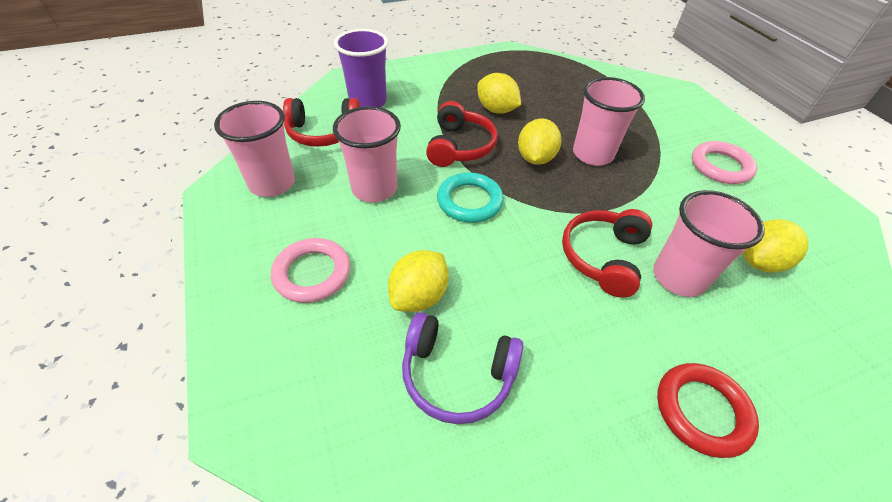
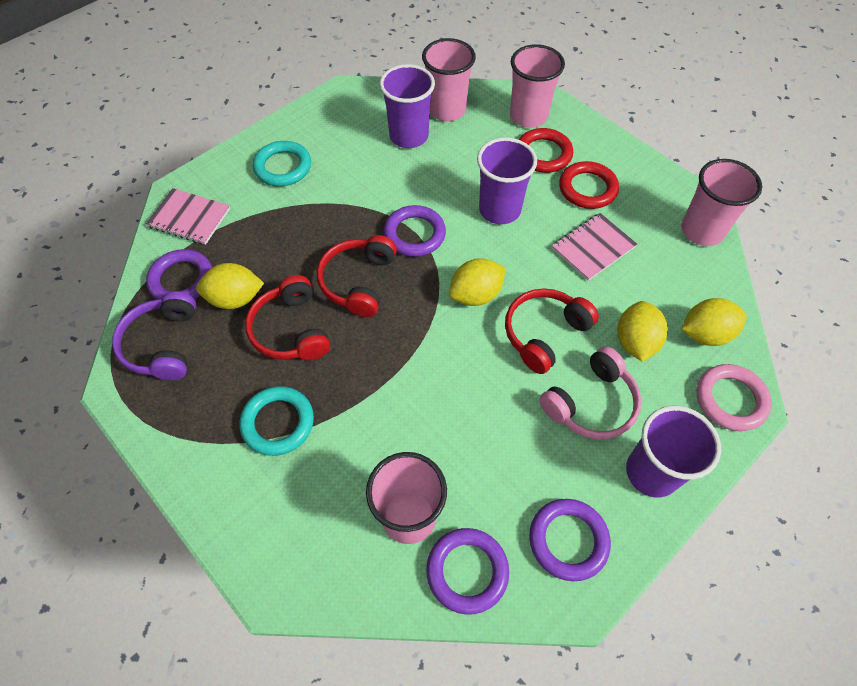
pink headphones: none = 0 -> [539,346,641,440] = 1
pink notebook: none = 0 -> [146,188,230,245] [552,213,637,281] = 2
pink ring: [271,238,350,303] [692,141,757,184] = 2 -> [697,364,772,431] = 1
purple cup: [334,29,388,107] = 1 -> [380,64,435,148] [477,138,537,224] [626,406,721,498] = 3
purple ring: none = 0 -> [146,249,212,300] [384,205,446,257] [426,528,509,615] [529,499,611,581] = 4
red ring: [657,363,759,458] = 1 -> [519,128,573,173] [559,161,619,209] = 2
turquoise ring: [437,172,504,223] = 1 -> [240,386,314,456] [253,141,311,186] = 2

